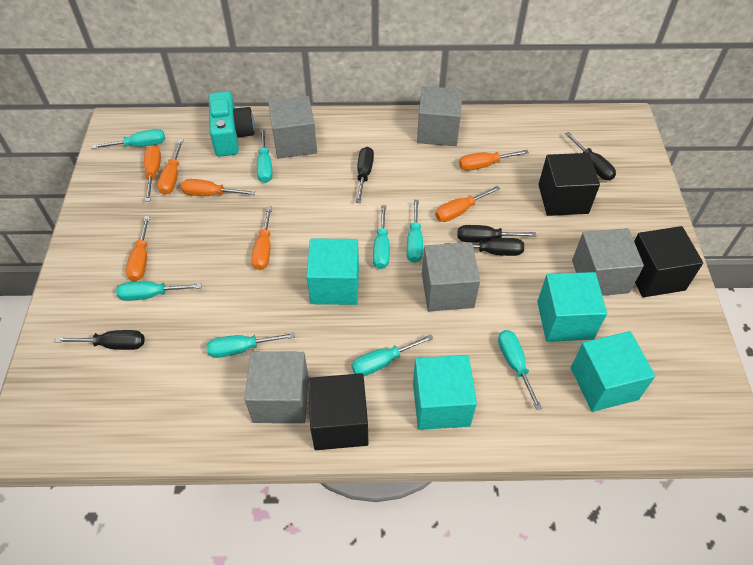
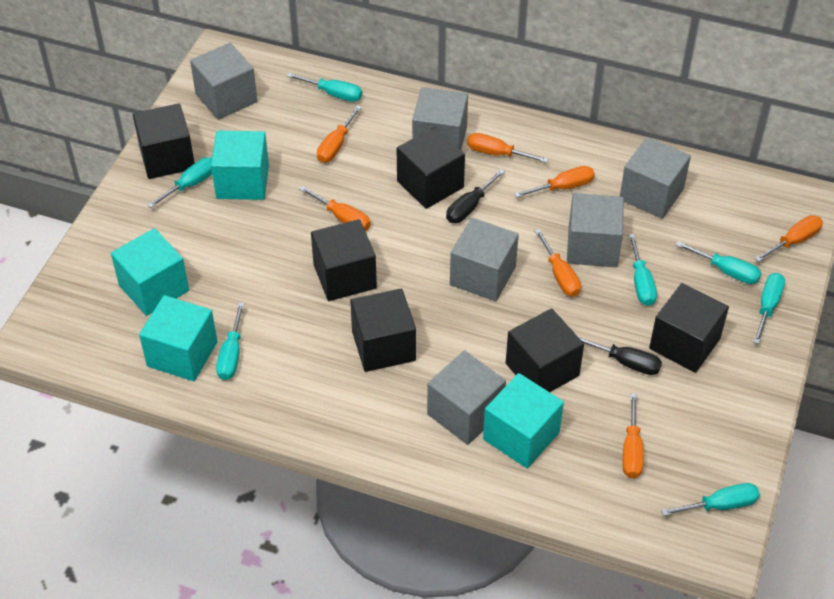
black cube: [308,373,368,450] [538,153,600,216] [634,226,703,297] = 3 -> [133,103,194,179] [311,219,377,301] [350,289,416,372] [397,127,465,209] [506,308,584,392] [649,283,729,373] = 6
black screwdriver: [55,330,144,350] [356,147,374,203] [444,238,524,256] [458,225,536,242] [565,132,616,181] = 5 -> [446,169,505,223] [578,336,662,375] = 2
grey cube: [245,351,309,423] [268,96,317,159] [417,86,463,146] [422,242,480,311] [572,228,644,296] = 5 -> [190,43,257,120] [412,87,468,150] [427,350,506,445] [450,218,519,301] [567,193,624,267] [620,137,691,219] = 6
turquoise camera: [209,91,255,157] = 1 -> none = 0
turquoise screwdriver: [92,129,165,149] [116,281,202,301] [207,333,295,358] [257,129,272,183] [352,334,434,376] [373,205,390,269] [407,200,423,263] [498,330,542,410] = 8 -> [147,157,212,208] [216,303,245,380] [287,73,362,102] [628,234,657,306] [661,483,760,516] [676,241,761,284] [753,273,785,344] = 7

